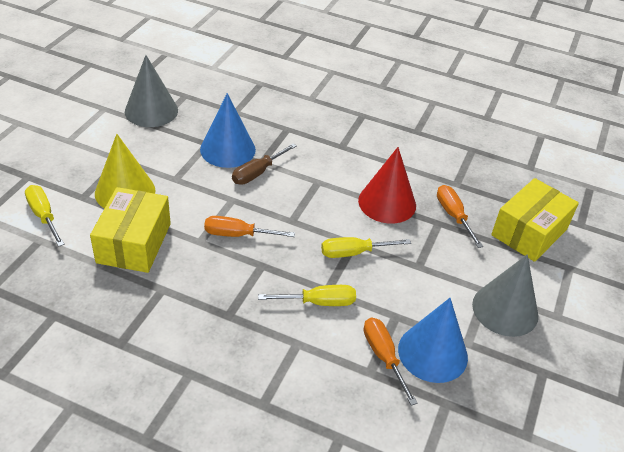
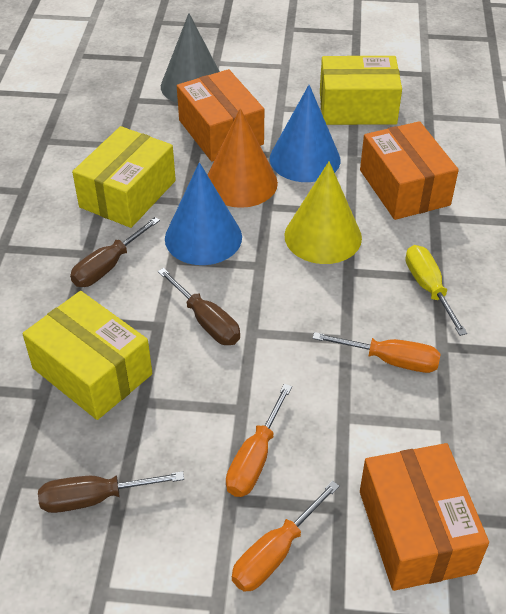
brown screwdriver: [232,143,296,185] = 1 -> [38,471,184,513] [70,217,160,287] [158,268,240,345] = 3
grey cone: [125,55,178,127] [472,254,538,337] = 2 -> [161,13,220,103] = 1
orange box: none = 0 -> [177,69,264,162] [360,121,459,220] [360,443,489,591] = 3
orange cone: none = 0 -> [208,108,278,208] = 1
red cone: [358,147,416,224] = 1 -> none = 0
yellow box: [90,187,171,273] [491,178,579,262] = 2 -> [23,291,153,420] [72,126,176,228] [320,56,402,125] = 3
yellow screwdriver: [25,185,64,247] [258,285,356,306] [321,237,411,258] = 3 -> [405,245,467,336] = 1

